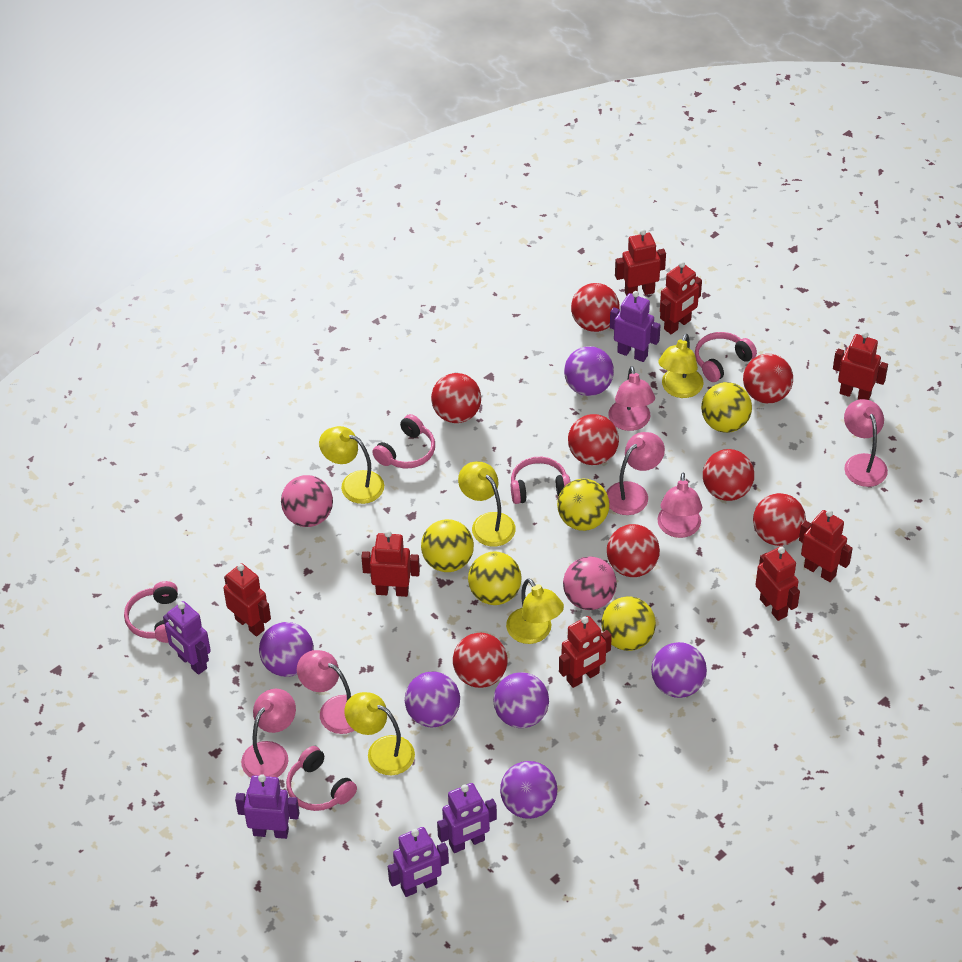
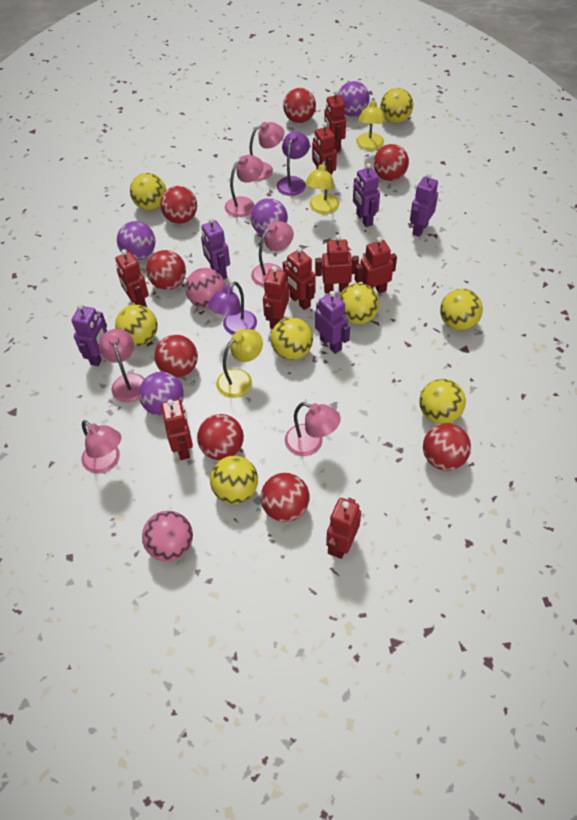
pink headphones: [124,581,178,643] [286,746,357,811] [372,414,435,468] [511,457,571,504] [695,332,757,382] = 5 -> none = 0
purple ball: [259,622,314,677] [405,671,460,727] [493,672,549,728] [500,761,557,819] [564,346,614,396] [651,642,707,698] = 6 -> [117,221,156,260] [139,372,184,416] [250,198,288,235] [338,81,370,116] = 4
purple lamp: none = 0 -> [208,282,257,335] [277,131,310,196] = 2
red robot: [223,563,271,636] [361,530,420,597] [559,616,612,688] [615,229,666,296] [660,261,702,334] [755,546,800,621] [799,510,853,582] [833,332,888,400] = 8 -> [115,249,149,307] [161,399,193,460] [263,266,289,329] [283,247,315,310] [312,122,337,175] [315,235,359,293] [324,90,346,152] [326,498,361,559] [355,237,397,293] = 9
yellow ball: [421,519,474,572] [468,552,522,605] [557,478,610,531] [601,596,656,651] [701,382,752,433] = 5 -> [115,304,158,346] [130,173,166,210] [210,456,258,504] [271,317,313,360] [339,283,379,324] [380,88,413,124] [420,379,466,424] [440,289,483,331] = 8
yellow lamp: [319,426,384,504] [344,692,415,775] [458,461,516,547] [506,578,564,644] [658,334,704,398] = 5 -> [216,329,263,398] [305,161,339,214] [356,98,386,150] = 3

